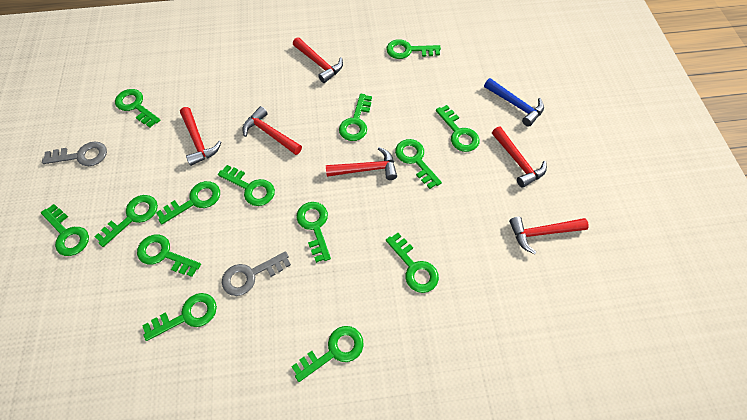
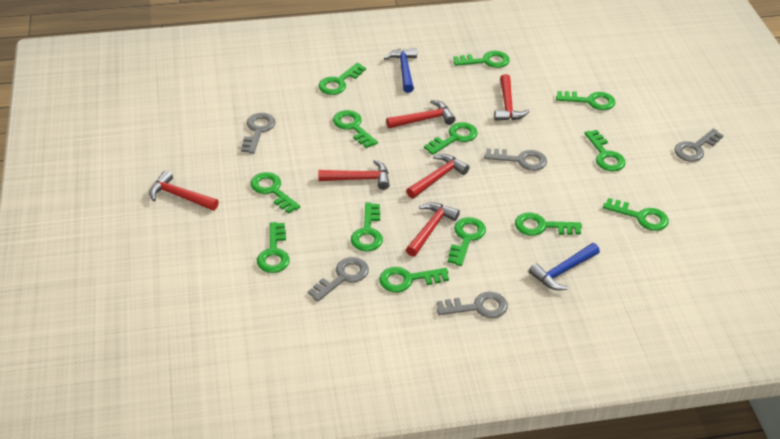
blue hammer: [484,78,544,127] = 1 -> [384,48,417,93] [529,243,600,290] = 2
green key: [41,204,89,256] [94,195,158,247] [115,89,161,128] [137,235,201,277] [142,293,217,341] [156,181,220,224] [218,165,275,206] [291,326,364,382] [296,202,331,263] [339,93,372,141] [386,39,441,59] [386,233,439,293] [395,139,442,189] [436,105,480,152] = 14 -> [251,172,300,214] [257,222,290,273] [318,63,366,95] [333,110,378,148] [351,202,383,252] [379,267,449,292] [424,122,478,155] [448,217,486,266] [453,51,510,68] [515,213,582,236] [556,91,615,110] [584,130,626,171] [603,198,669,231] = 13
grey key: [42,141,107,166] [222,251,291,296] = 2 -> [241,113,276,154] [308,257,369,302] [437,292,508,318] [484,148,547,171] [674,129,724,162] = 5

